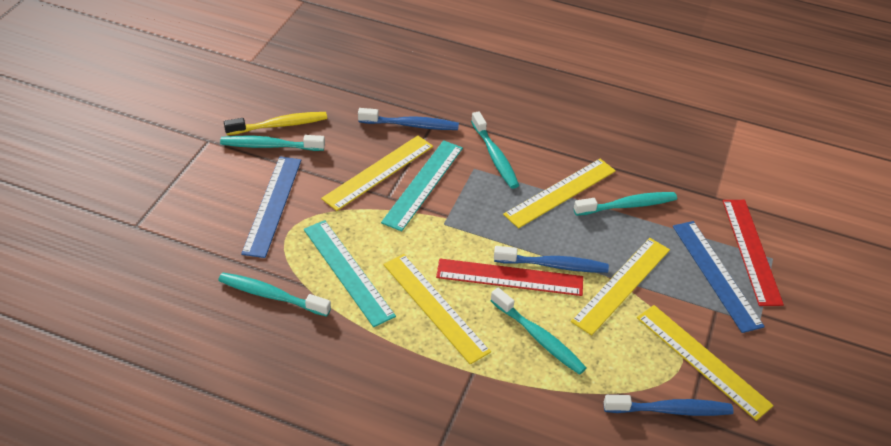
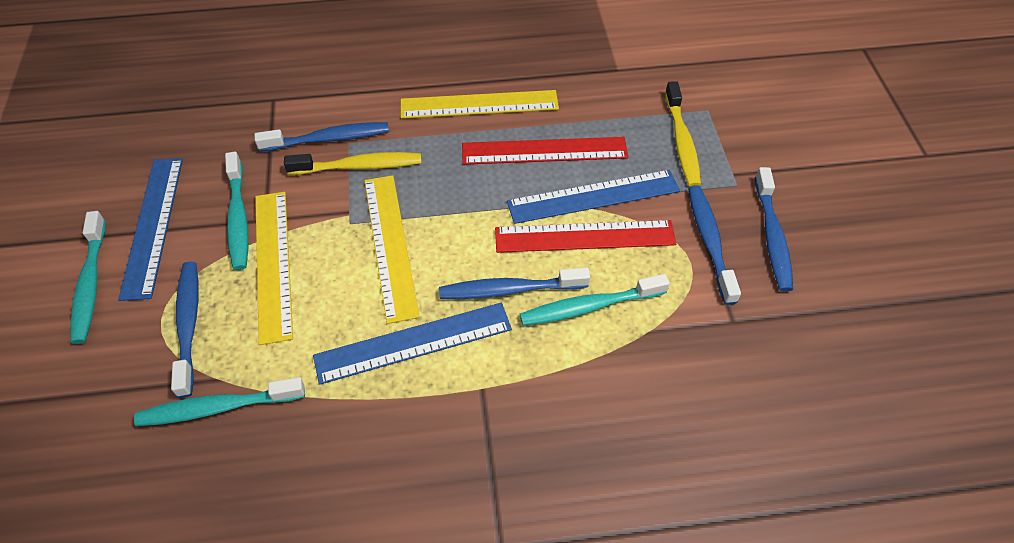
blue ruler: [241,157,301,258] [673,221,765,333] = 2 -> [118,158,183,301] [313,303,512,385] [507,170,680,224] = 3
blue toothbrush: [358,108,459,130] [494,246,609,273] [604,395,733,416] = 3 -> [171,262,199,398] [254,122,389,152] [439,267,590,299] [688,185,741,305] [755,167,793,292] = 5
turquoise ruler: [304,220,396,327] [381,140,463,231] = 2 -> none = 0
turquoise toothbrush: [218,273,331,317] [220,135,325,151] [471,111,519,189] [490,288,587,375] [574,192,677,216] = 5 -> [71,211,106,344] [134,377,305,426] [225,152,248,270] [520,274,670,326] = 4
yellow ruler: [321,135,433,211] [383,254,491,365] [503,159,616,228] [571,238,670,335] [637,305,774,421] = 5 -> [255,192,293,345] [365,175,419,324] [401,90,559,119] = 3
yellow toothbrush: [224,112,327,135] = 1 -> [284,152,421,175] [665,81,701,187] = 2

